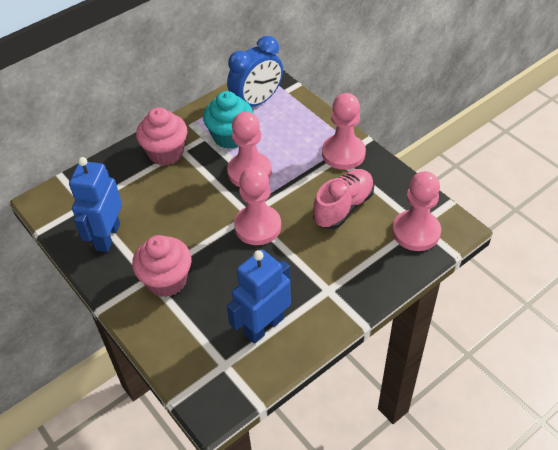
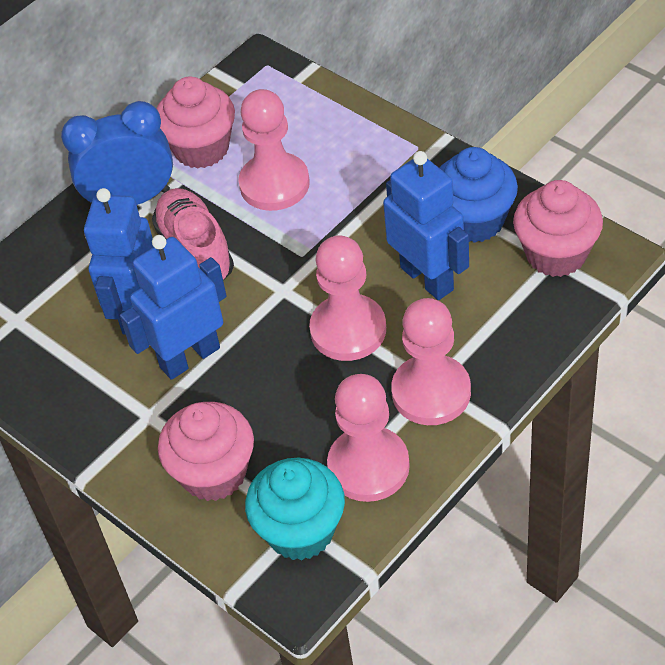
blue cupcake: none = 0 -> [440,147,518,243] = 1
blue robot: [69,157,122,252] [227,250,291,344] = 2 -> [84,188,153,335] [120,235,227,380] [383,151,469,300] = 3
pink cupcake: [132,235,192,297] [136,107,187,166] = 2 -> [156,77,235,169] [158,402,254,501] [513,180,603,277] = 3

